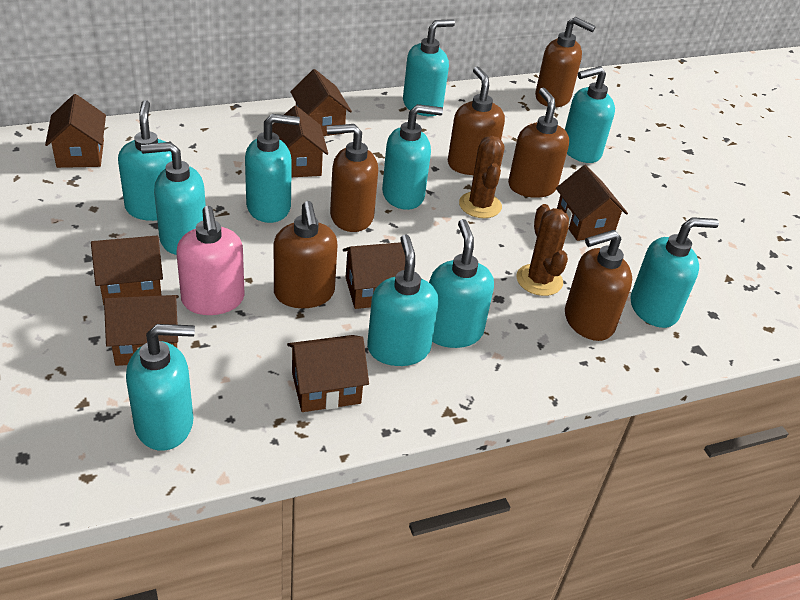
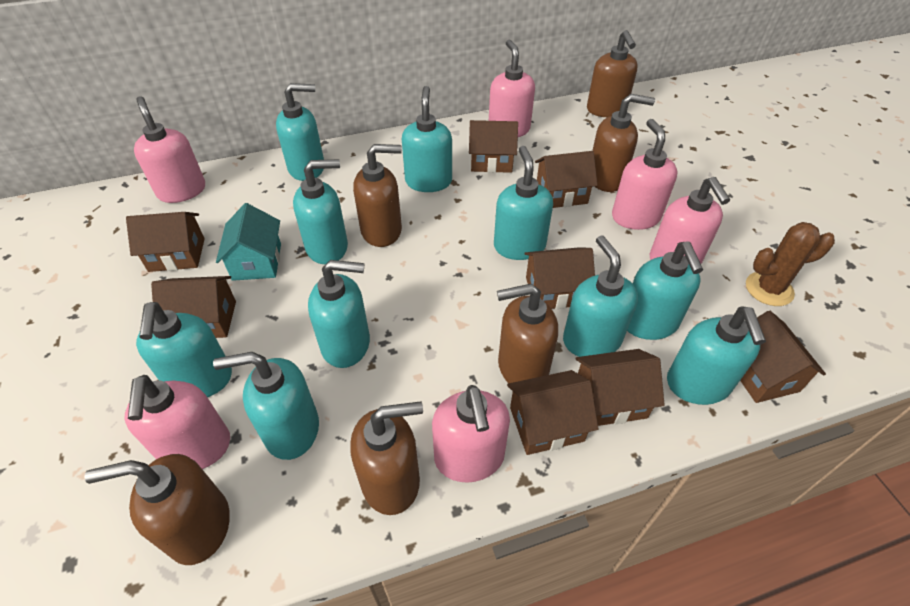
brown cactus: [459,136,504,218] [516,204,569,296] = 2 -> [746,222,835,306] = 1
pink soap dispenser: [177,206,245,315] = 1 -> [124,375,230,469] [134,96,205,203] [432,385,510,483] [489,40,535,137] [612,119,677,230] [650,177,730,264] = 6
turquoise house: none = 0 -> [216,203,281,281] = 1

